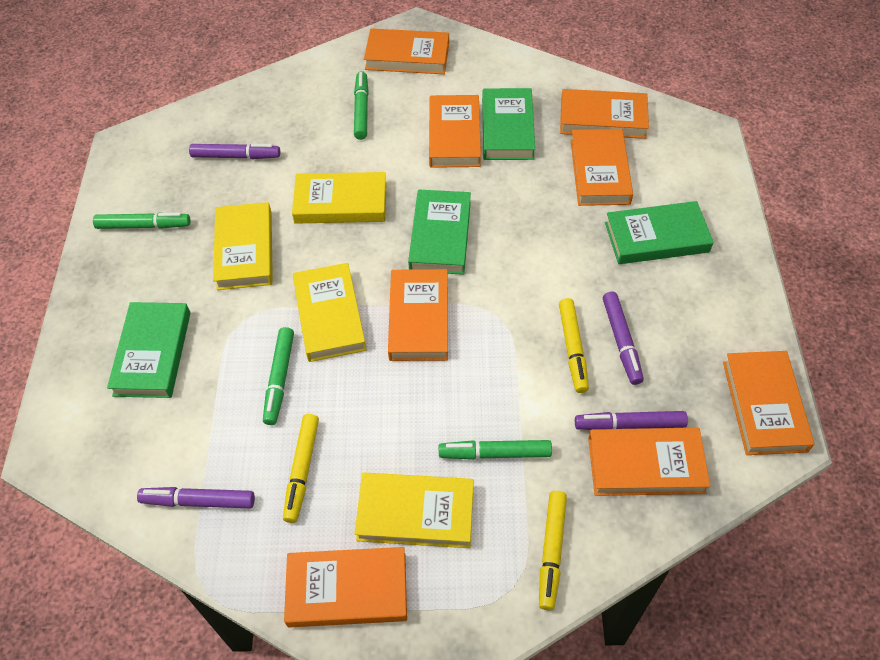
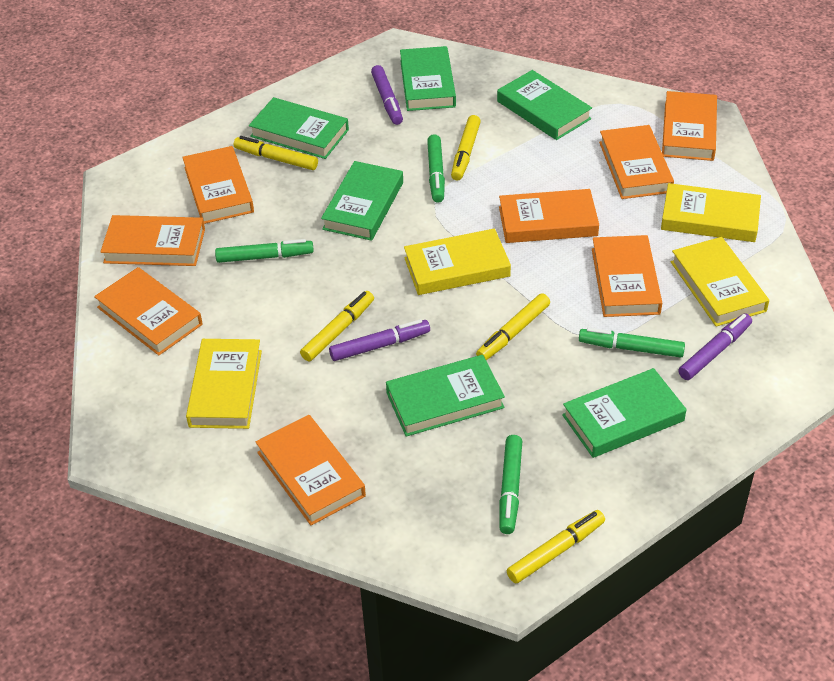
green book: [107,302,191,398] [408,190,471,275] [482,88,535,160] [605,201,714,264] = 4 -> [249,97,349,159] [321,161,403,241] [386,355,505,437] [400,46,456,111] [497,70,592,140] [562,368,687,458] = 6
purple marker: [137,487,255,508] [189,144,280,159] [575,411,688,430] [603,292,644,385] = 4 -> [329,319,430,361] [371,65,403,125] [678,313,752,380] = 3
yellow marker: [283,414,319,523] [539,491,567,610] [559,298,589,393] = 3 -> [234,136,318,170] [300,291,374,361] [451,115,481,180] [476,293,550,360] [507,510,605,584] = 5

